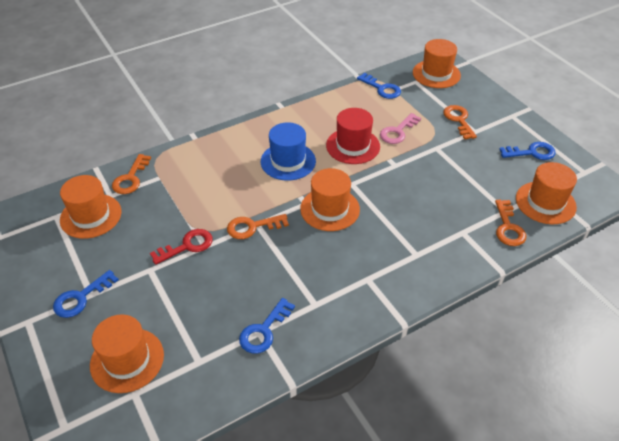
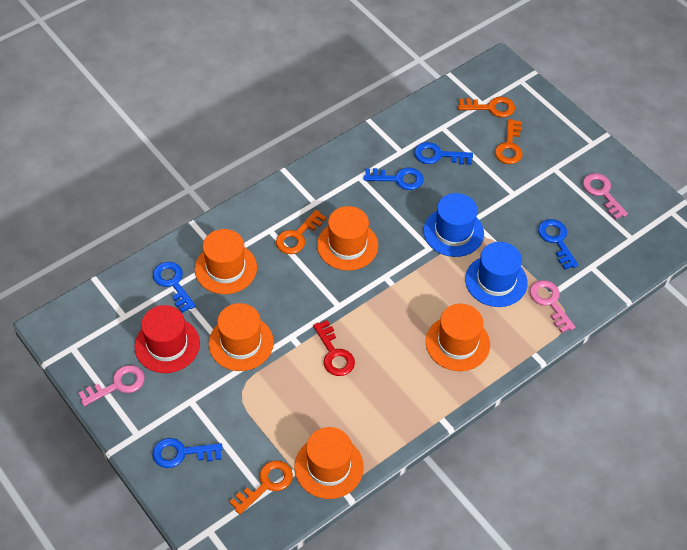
blue hat: [261,122,316,181] = 1 -> [423,193,484,257] [465,242,528,307] = 2
blue key: [53,270,119,318] [239,298,295,354] [357,73,401,99] [499,142,556,160] = 4 -> [152,438,223,468] [153,262,196,313] [364,168,424,190] [414,142,473,165] [538,219,578,269] = 5
pink key: [380,113,421,144] = 1 -> [78,365,145,407] [529,280,575,333] [583,173,628,220] = 3

